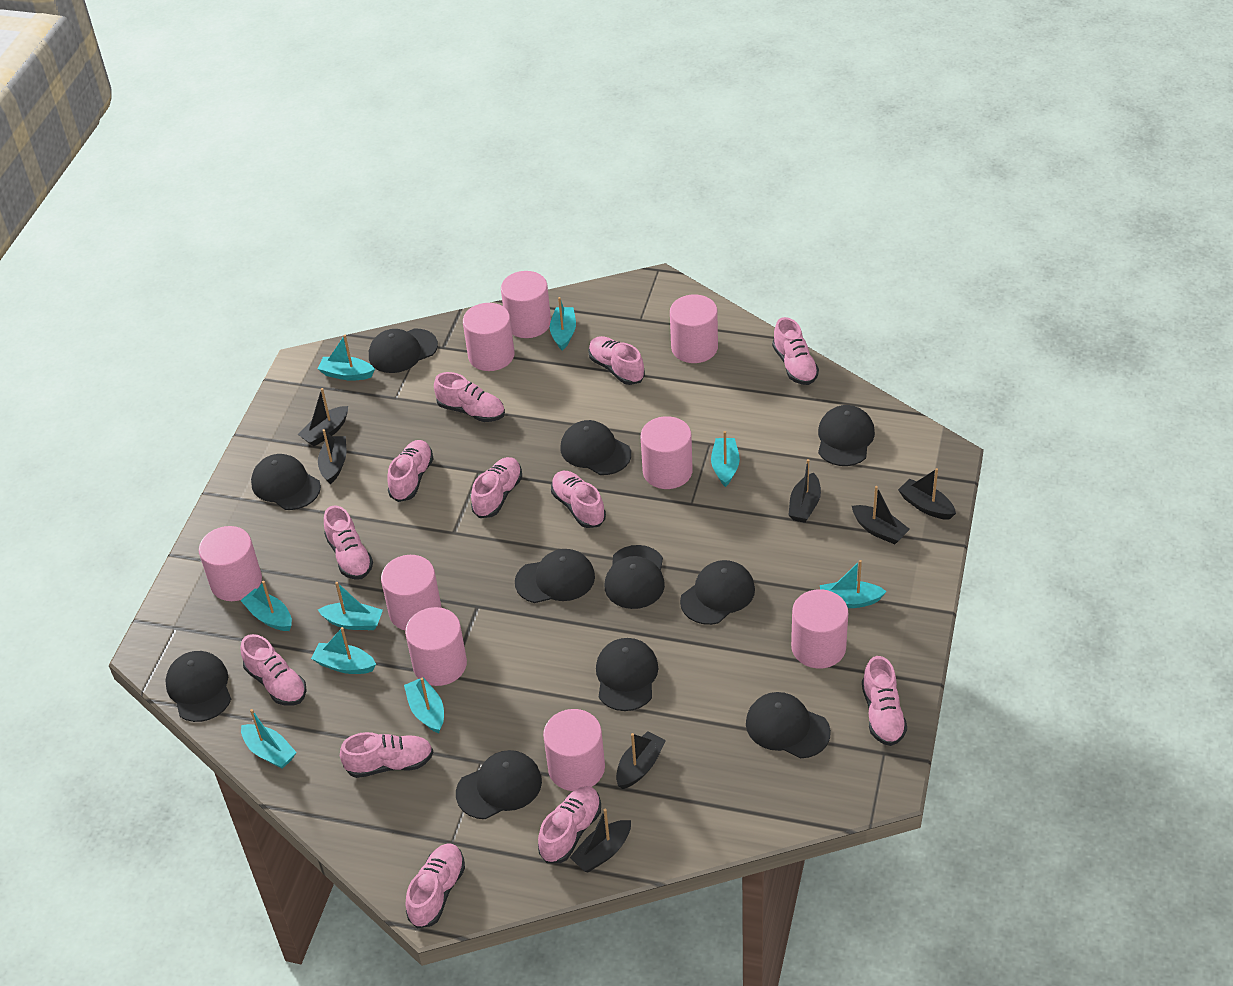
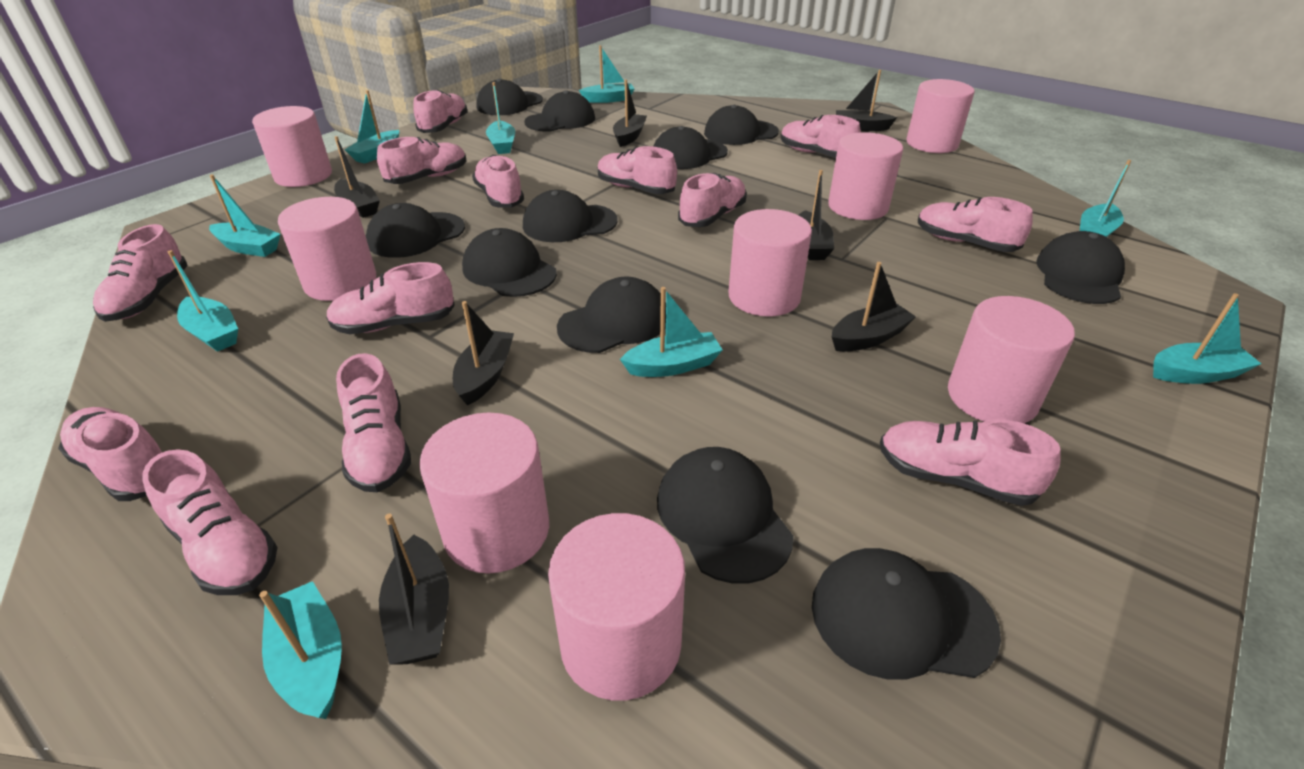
pink cylinder: [199,526,262,601] [381,555,441,630] [405,607,467,686] [463,303,514,371] [501,271,551,338] [543,709,605,791] [641,416,693,489] [670,295,718,363] [791,589,848,669] = 9 -> [252,106,332,187] [278,197,376,301] [419,412,549,574] [548,513,685,701] [728,209,812,316] [828,132,903,220] [907,79,975,153] [948,296,1075,424] = 8
pink shoe: [241,634,307,706] [324,505,373,580] [340,732,433,778] [388,440,434,502] [405,844,465,928] [434,372,505,422] [471,457,522,518] [538,786,601,863] [551,471,606,528] [588,336,645,385] [772,317,819,385] [862,656,907,746] = 12 -> [58,407,163,501] [93,224,188,322] [142,449,278,595] [326,262,455,334] [336,353,411,492] [377,137,467,184] [413,90,467,133] [472,155,524,208] [598,146,677,194] [678,173,747,227] [781,115,861,158] [880,419,1061,506] [918,197,1033,252] = 13

